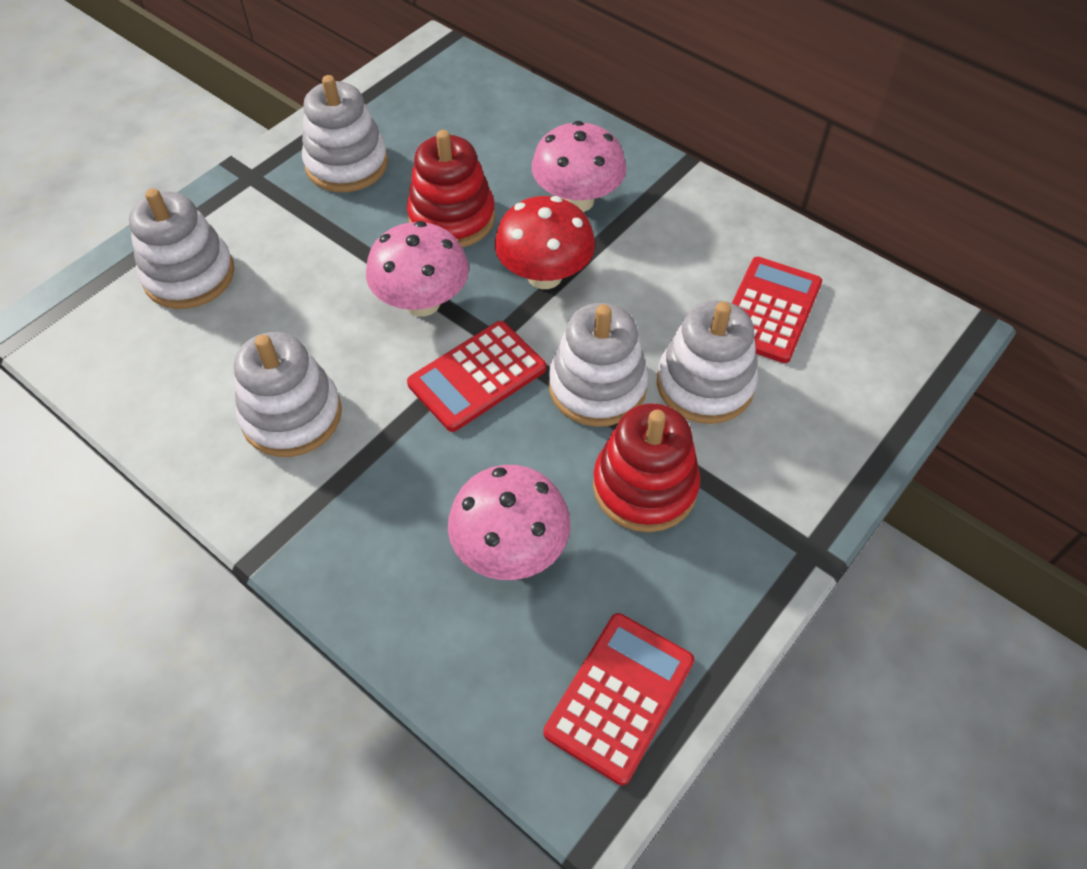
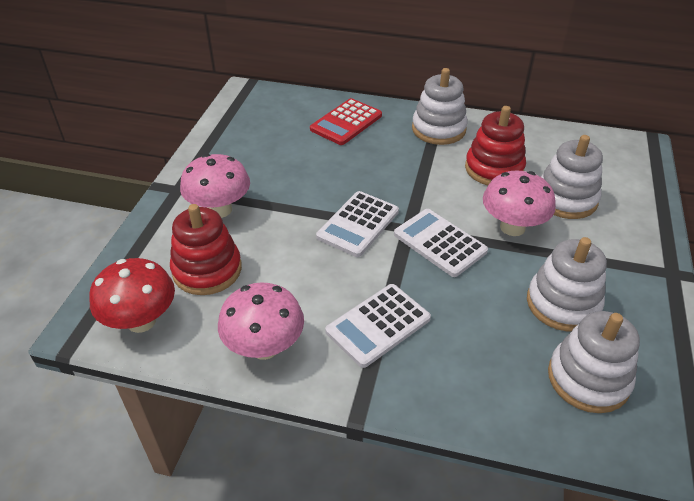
red calculator: [407,321,546,432] [544,613,694,785] [732,257,822,363] = 3 -> [310,98,382,145] = 1
white calculator: none = 0 -> [316,191,399,257] [325,284,431,368] [394,209,488,277] = 3
white stacking toy: [129,188,234,309] [234,332,342,457] [302,75,388,192] [549,303,648,427] [657,300,758,424] = 5 -> [412,68,468,145] [527,237,607,332] [541,135,603,219] [548,311,640,413] = 4

